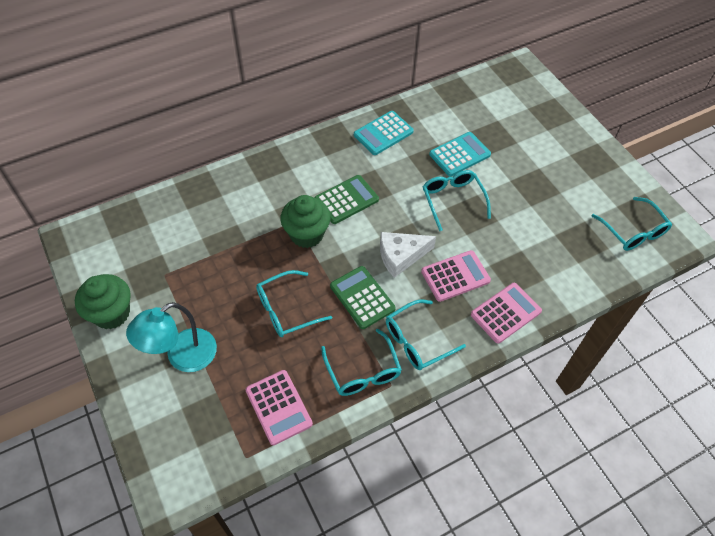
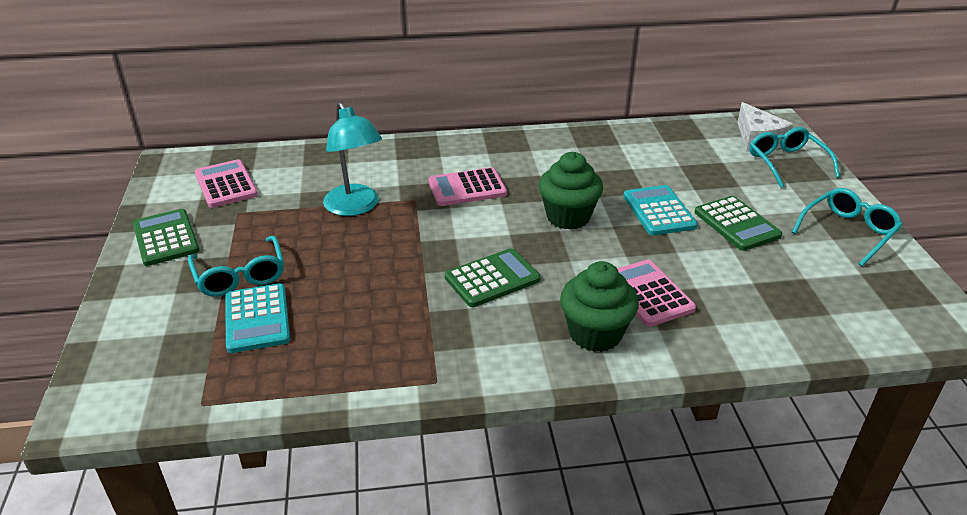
green calculator: [314,175,379,224] [330,266,396,329] = 2 -> [133,209,199,266] [445,248,541,307] [695,196,782,251] = 3
turquoise glasses: [256,270,332,337] [321,329,402,396] [386,299,466,370] [422,170,491,231] [592,197,672,251] = 5 -> [188,235,284,297] [749,127,840,188] [792,188,903,266] = 3

